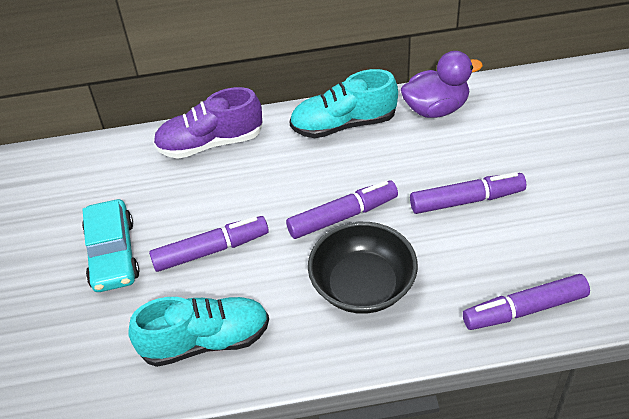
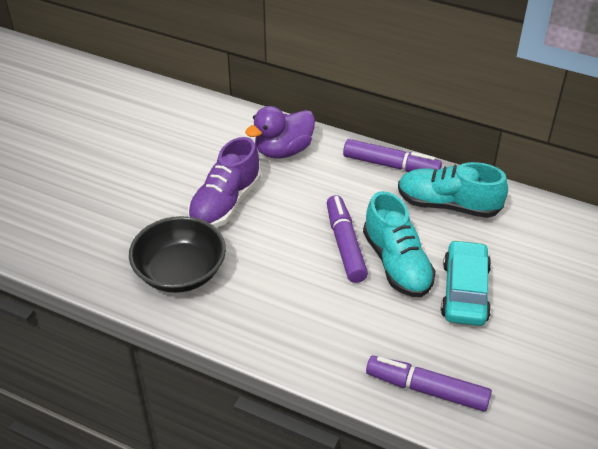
purple marker: [149,216,269,272] [286,180,398,239] [410,172,526,214] [463,274,590,330] = 4 -> [327,195,368,283] [343,139,442,172] [366,356,492,411] = 3

